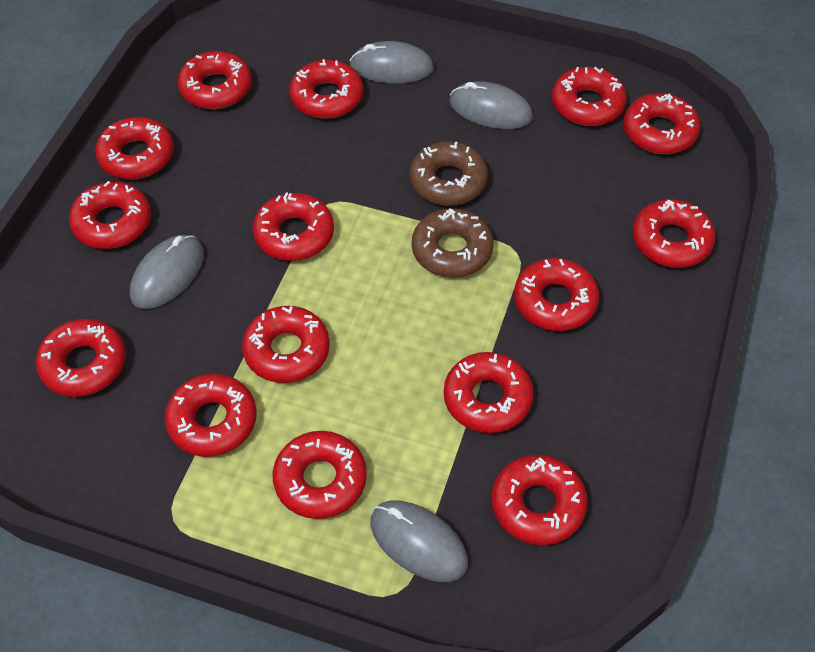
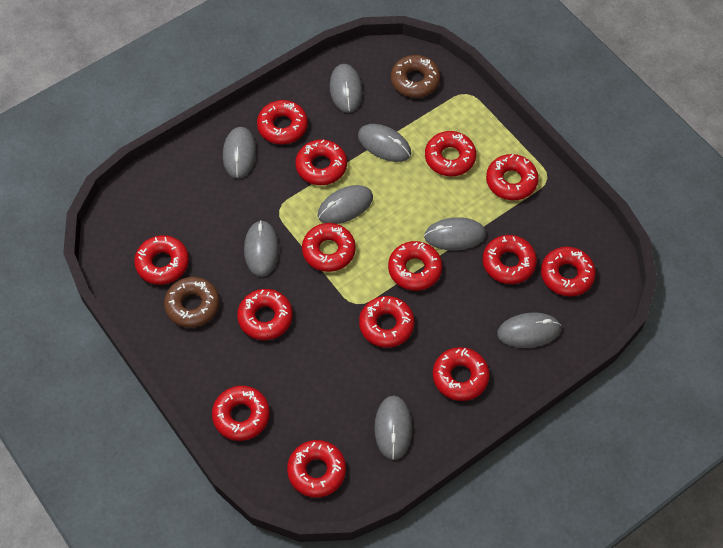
grey mouse: [130,235,204,309] [350,41,434,83] [370,500,468,582] [449,81,533,129] = 4 -> [223,127,256,179] [244,220,279,277] [318,185,373,224] [330,64,363,113] [358,124,411,162] [374,395,412,460] [424,217,486,250] [497,312,561,348] = 8
red donut: [36,319,126,397] [69,181,151,249] [95,117,174,179] [165,374,257,457] [178,51,252,109] [242,306,330,383] [253,192,334,261] [273,431,367,519] [289,59,363,118] [444,352,534,433] [491,455,587,545] [514,258,599,331] [552,67,627,126] [623,94,700,154] [632,199,716,268] = 15 -> [134,235,189,285] [212,386,270,441] [237,289,293,340] [257,100,308,144] [287,440,346,498] [295,140,347,185] [302,223,356,272] [359,296,415,348] [388,241,442,291] [425,131,476,177] [433,347,489,401] [483,235,537,284] [486,154,539,201] [541,247,596,296] = 14

